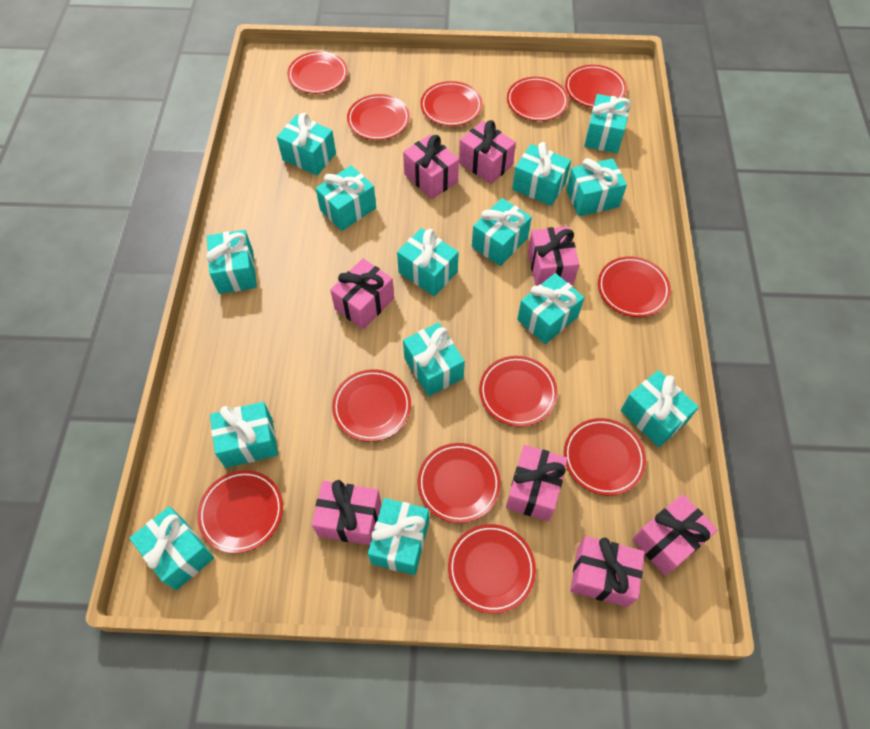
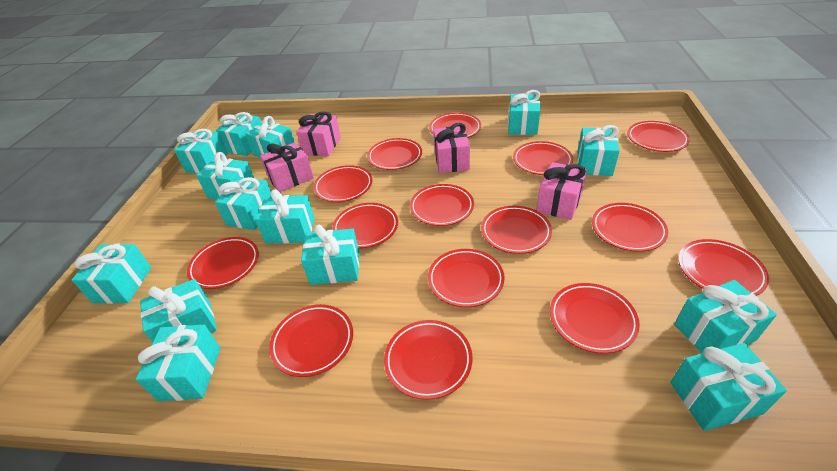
pink gift: [312,480,381,545] [330,258,394,329] [403,135,459,199] [459,120,516,184] [506,445,568,521] [528,226,579,286] [570,536,645,607] [632,494,718,575] = 8 -> [260,142,314,192] [296,111,341,156] [433,123,470,173] [536,162,587,220] = 4
red plate: [197,470,283,553] [287,51,348,94] [332,369,411,442] [347,94,410,140] [417,443,501,523] [420,81,482,126] [448,524,536,614] [479,356,557,427] [507,77,569,121] [564,418,646,496] [565,65,627,108] [598,256,671,317] = 12 -> [187,237,259,289] [269,304,353,377] [313,165,373,202] [332,203,398,248] [367,138,422,170] [384,320,472,400] [410,184,474,226] [428,249,505,307] [429,112,481,138] [481,206,552,254] [513,141,573,175] [550,283,640,354] [592,203,668,252] [627,121,690,152] [678,239,769,296] = 15

